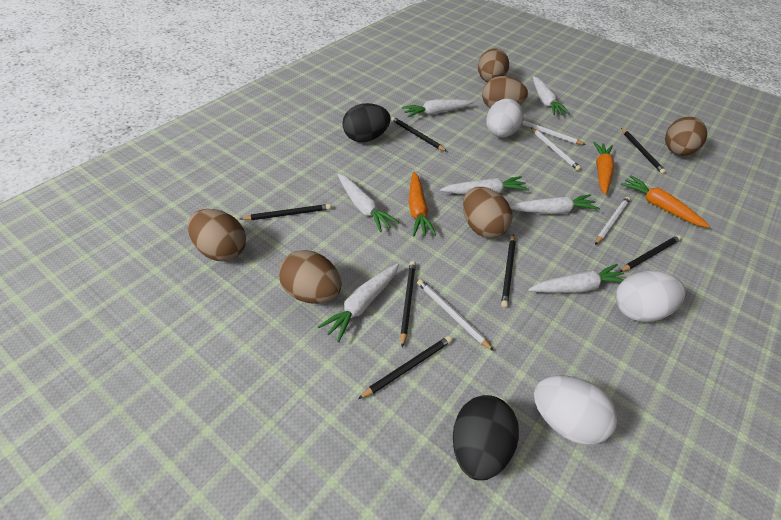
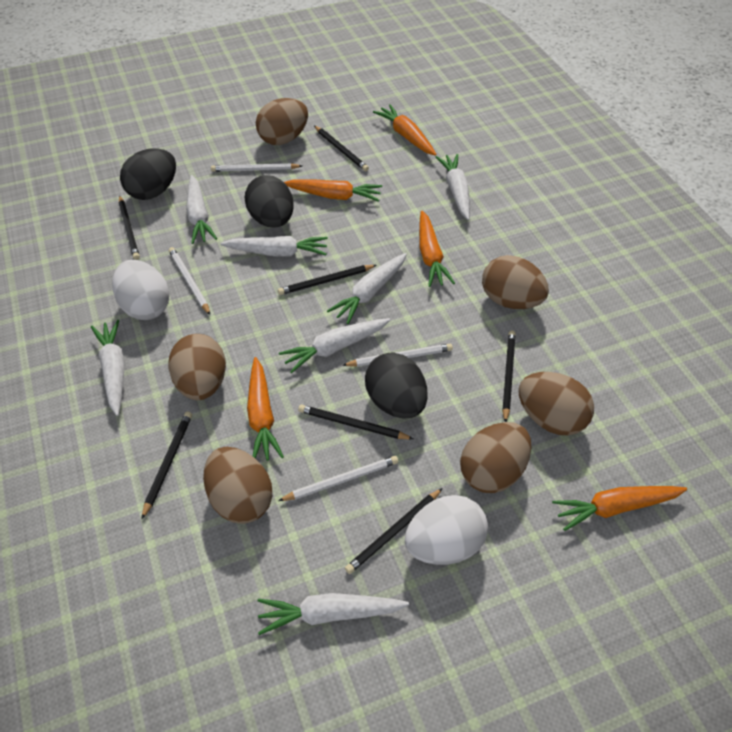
black egg: [342,103,391,142] [453,395,519,480] = 2 -> [120,148,176,200] [244,175,294,228] [365,352,427,418] = 3
orange carrot: [409,172,436,236] [593,142,614,195] [621,175,710,228] = 3 -> [247,357,284,461] [284,179,382,202] [373,104,436,156] [419,211,455,287] [552,486,687,531] = 5
white egg: [486,99,523,138] [534,375,617,445] [615,271,686,322] = 3 -> [112,260,169,320] [405,495,488,565] = 2

